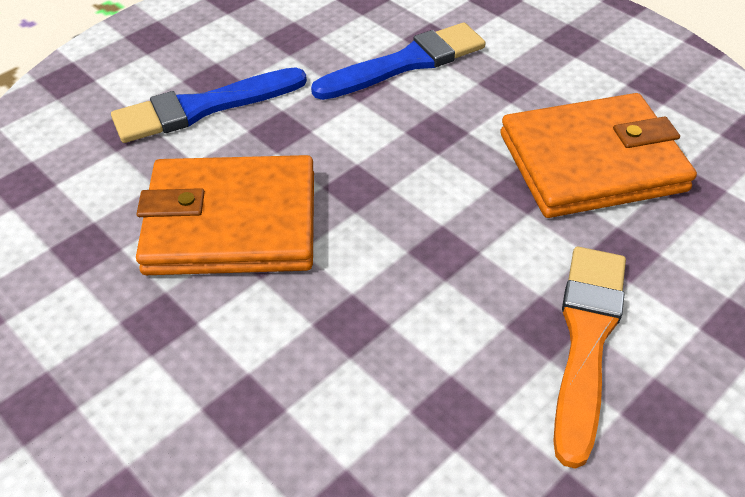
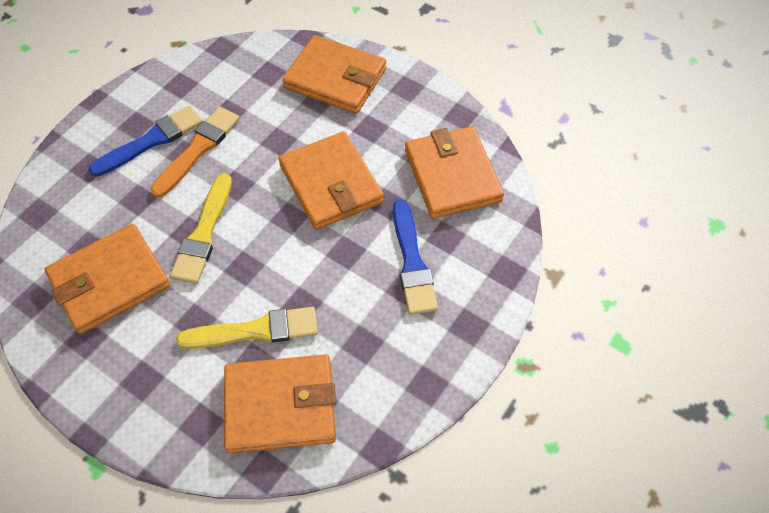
orange wallet: [136,155,314,275] [500,93,697,218] = 2 -> [45,224,170,334] [224,354,336,453] [279,131,384,230] [282,35,386,114] [405,126,504,219] = 5
yellow brush: none = 0 -> [170,173,232,284] [176,307,318,349] = 2

